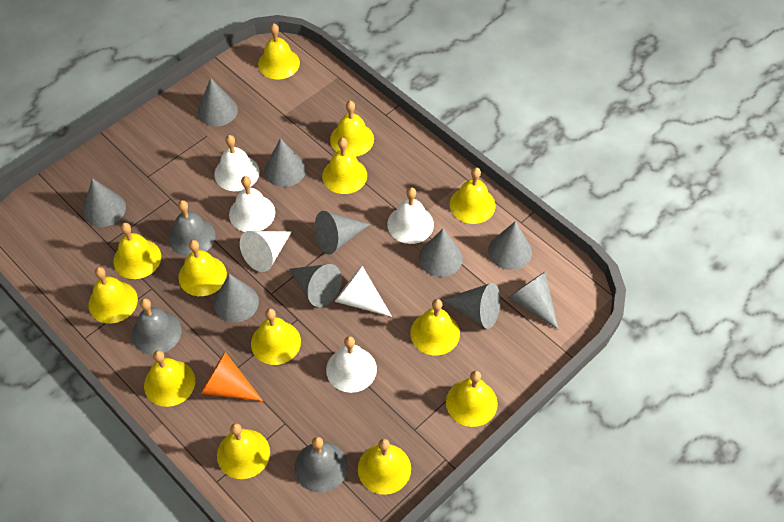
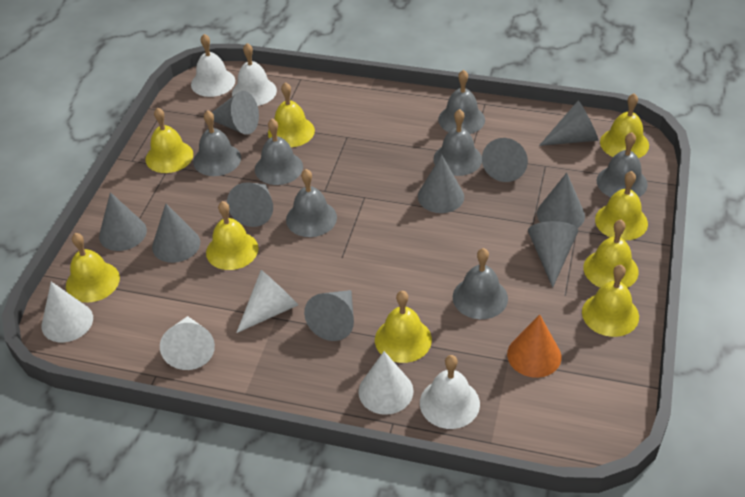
grey bell: [132,298,182,355] [168,200,216,257] [294,437,348,493] = 3 -> [193,110,241,176] [255,119,303,185] [286,169,337,237] [434,109,482,176] [438,70,485,134] [453,248,508,319] [597,132,648,197] = 7
white bell: [214,135,260,191] [229,176,275,232] [326,336,377,393] [387,187,434,244] = 4 -> [191,34,235,97] [232,43,277,106] [420,355,480,429] = 3
white cone: [240,231,292,272] [335,266,392,317] = 2 -> [41,282,93,342] [160,316,215,370] [236,270,298,333] [358,351,413,415] = 4
yellow bell: [88,267,138,323] [113,223,161,279] [144,350,195,407] [178,240,227,296] [217,423,270,479] [251,308,301,365] [258,23,300,79] [322,138,367,194] [330,101,374,156] [358,439,411,495] [410,299,460,355] [446,371,498,427] [450,167,495,224] = 13 -> [66,233,120,302] [146,107,193,173] [206,201,258,270] [268,82,315,147] [375,291,432,363] [582,265,639,337] [583,220,639,288] [595,171,648,241] [600,93,649,158] = 9

